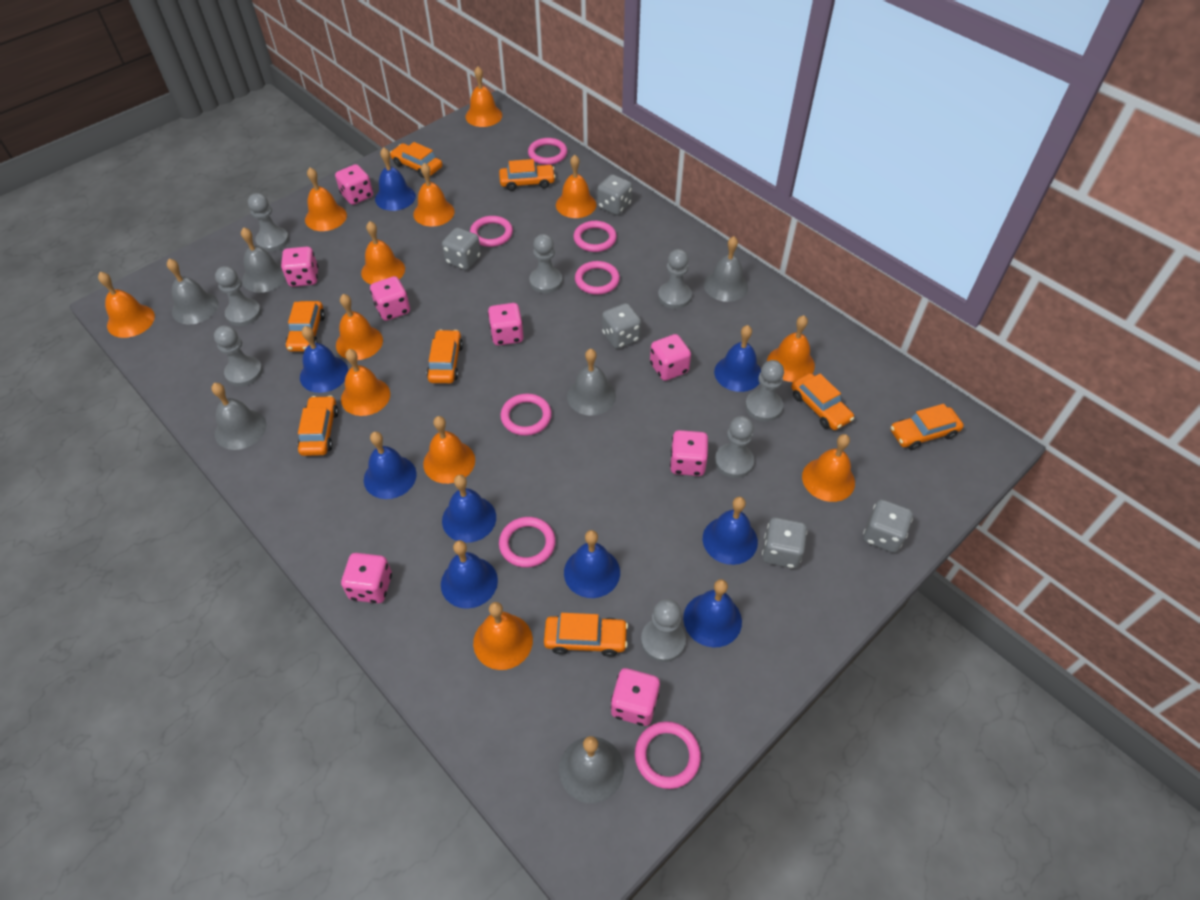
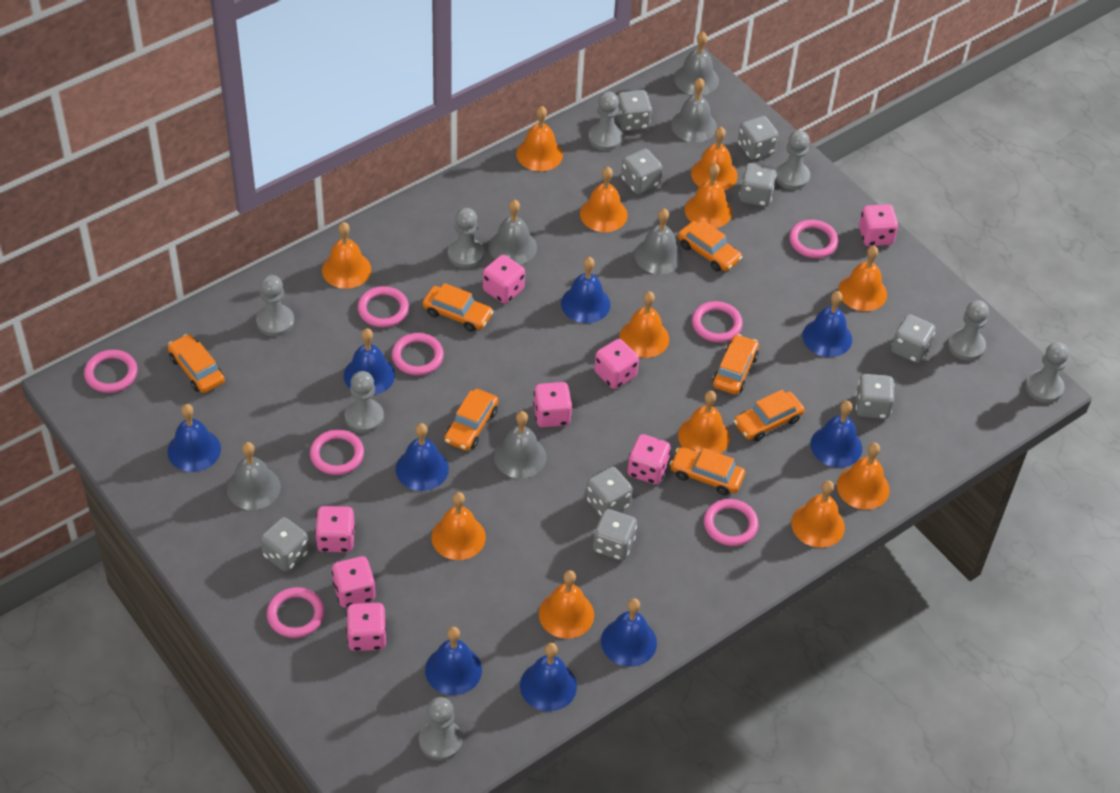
grey dice: [442,228,481,270] [597,174,632,215] [602,303,641,349] [762,517,807,568] [863,499,913,553] = 5 -> [260,517,309,572] [586,467,633,516] [593,509,637,561] [617,90,652,131] [621,149,662,195] [738,116,778,160] [739,163,777,207] [856,374,894,419] [891,314,935,363] = 9
orange car: [286,301,325,352] [298,396,339,456] [390,142,443,178] [427,329,463,383] [499,159,556,191] [544,613,628,657] [791,373,854,430] [890,404,964,450] = 8 -> [168,334,225,393] [422,283,494,332] [444,389,498,451] [670,447,745,495] [678,220,742,272] [712,334,759,395] [734,390,805,441] = 7
pink ring: [470,216,513,247] [499,517,556,568] [500,394,552,436] [528,138,567,165] [573,221,617,252] [575,261,620,295] [635,721,701,789] = 7 -> [84,350,138,393] [267,587,324,638] [310,430,364,475] [358,286,409,327] [392,333,444,375] [692,301,743,342] [704,499,759,546] [789,220,838,258] = 8

